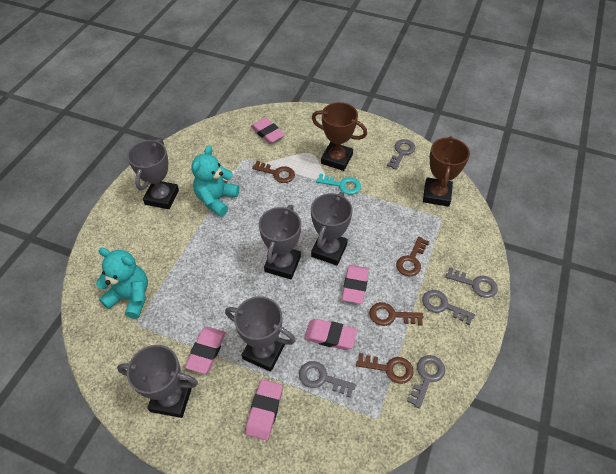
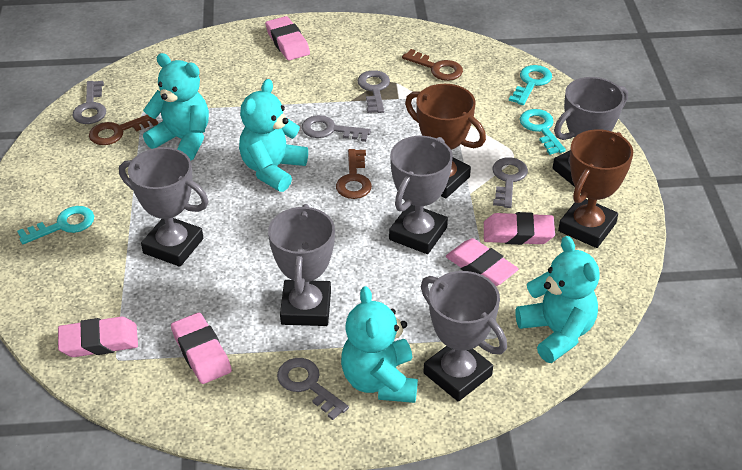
brown key: [252,161,295,183] [356,353,414,384] [369,302,423,326] [396,237,429,276] = 4 -> [89,115,158,145] [336,149,372,199] [402,49,463,81] = 3
turquoise key: [316,174,361,195] = 1 -> [17,206,94,244] [509,65,552,105] [520,109,566,155] = 3
turquoise teddy bear: [96,248,148,319] [191,146,239,217] = 2 -> [143,53,209,161] [239,79,308,192] [341,286,418,403] [515,236,600,363] = 4

